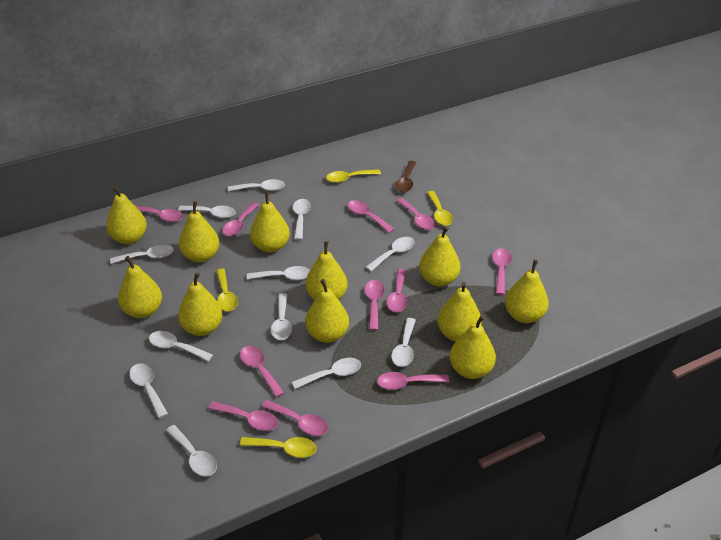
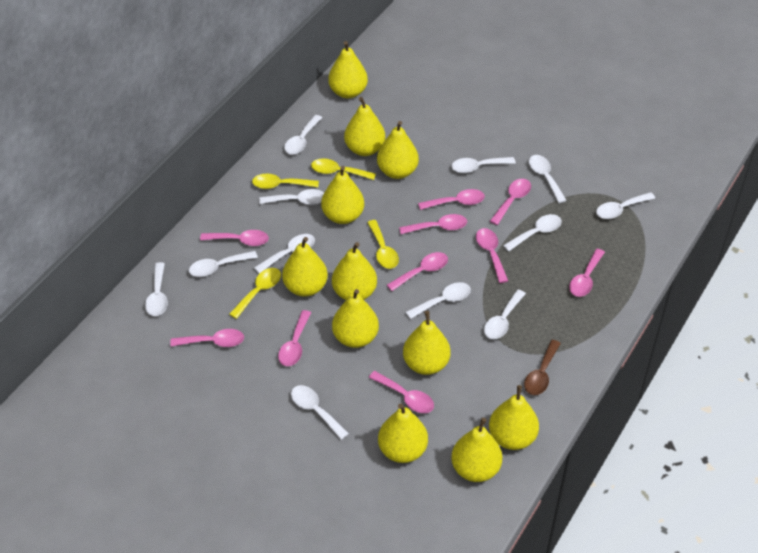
pink spoon: [136,206,183,222] [209,401,279,431] [222,202,259,237] [240,346,285,397] [261,400,328,436] [348,200,395,233] [364,280,385,331] [377,372,449,390] [387,269,407,312] [396,198,435,230] [492,248,512,295] = 11 -> [170,329,244,347] [200,230,269,246] [278,310,311,366] [369,371,434,413] [387,252,448,291] [399,214,467,234] [418,189,485,210] [476,228,508,283] [490,179,531,225] [569,249,605,297] = 10

